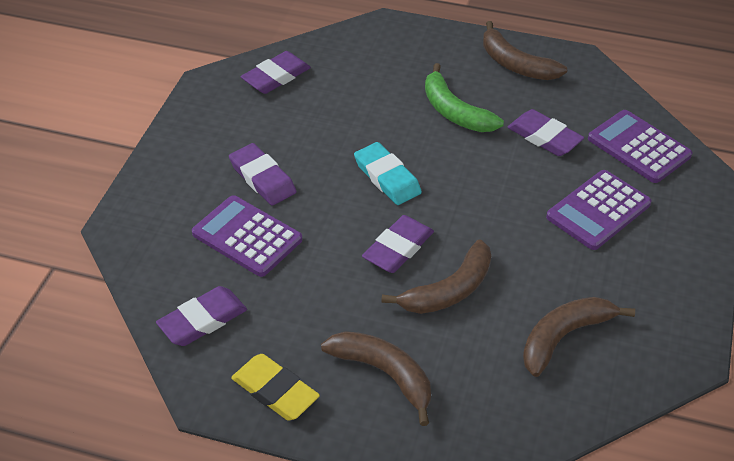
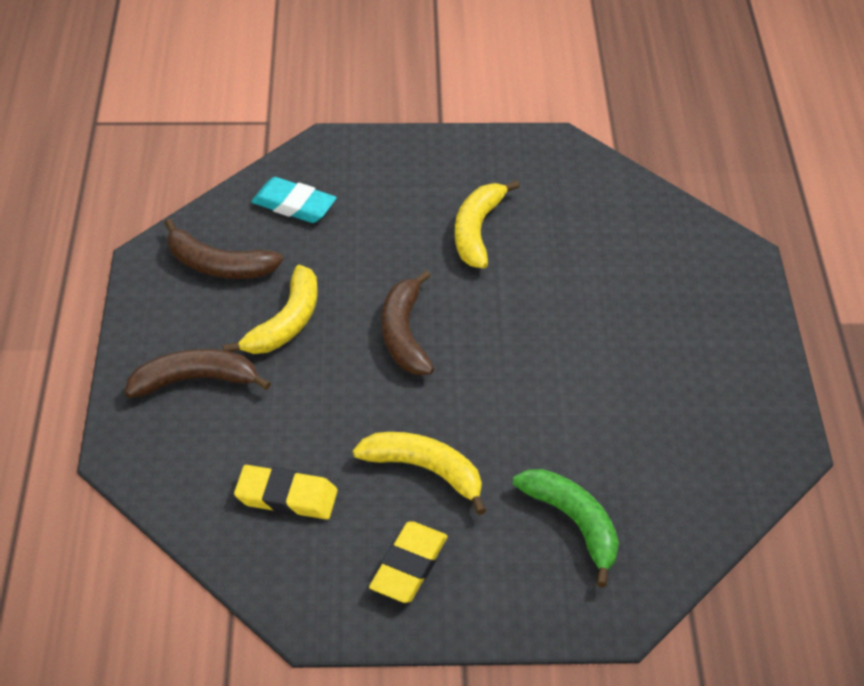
brown banana: [321,331,431,426] [381,239,491,314] [483,21,567,80] [523,297,635,377] = 4 -> [125,349,271,398] [165,219,283,279] [382,270,434,375] = 3
purple calculator: [192,195,302,277] [546,170,651,250] [588,110,692,183] = 3 -> none = 0
purple eraser: [156,286,247,346] [229,143,296,206] [241,51,311,94] [362,215,434,273] [507,109,584,156] = 5 -> none = 0
yellow banana: none = 0 -> [223,265,318,354] [353,432,486,515] [455,180,520,268] = 3
yellow eraser: [231,354,320,421] = 1 -> [234,465,338,520] [369,521,448,603] = 2

